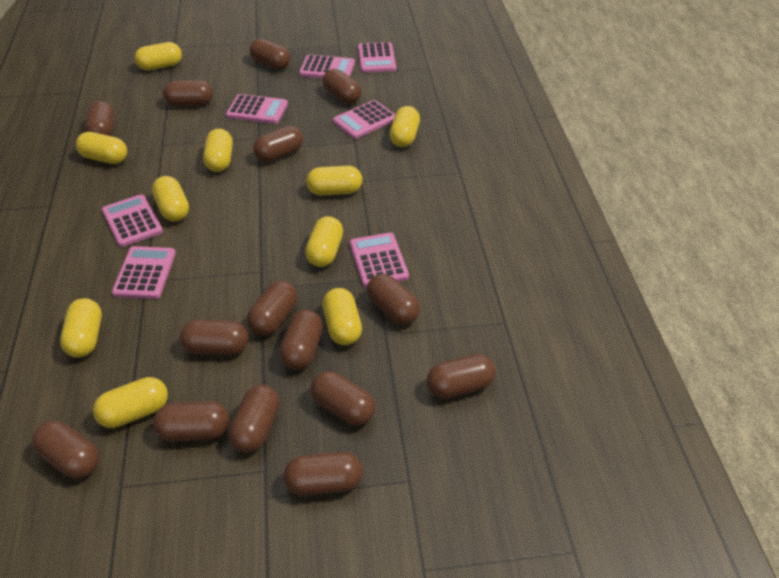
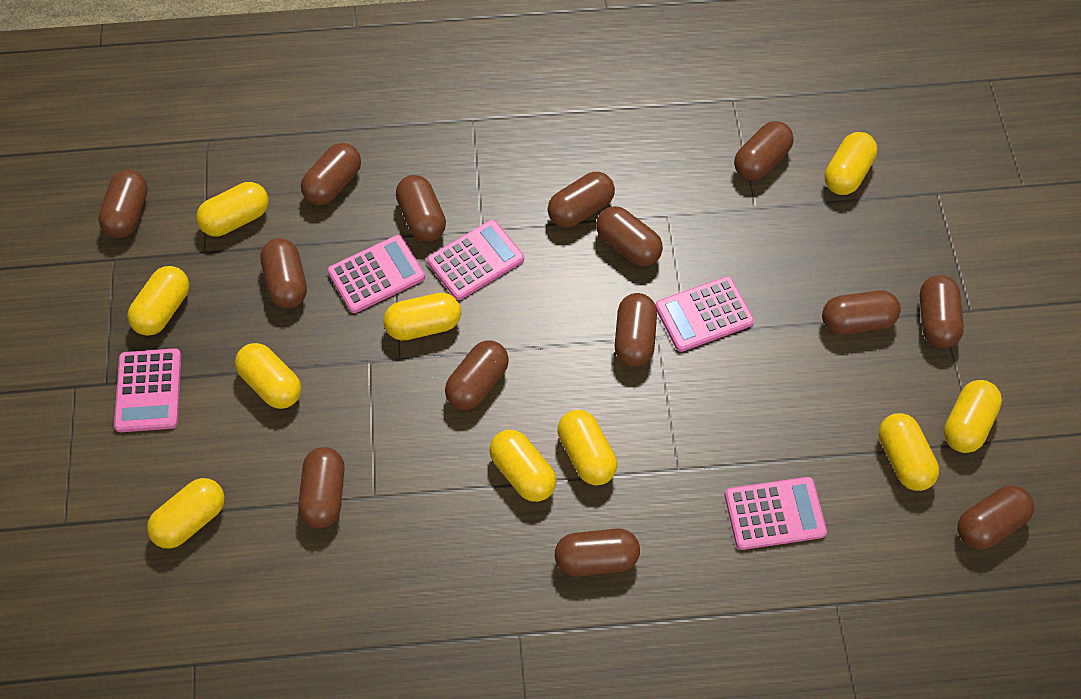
brown capsule: [32,421,99,479] [85,101,115,136] [153,401,229,442] [163,80,213,106] [180,320,249,355] [228,385,280,453] [247,281,298,335] [250,39,290,69] [253,126,303,162] [279,310,323,370] [284,452,363,496] [310,371,376,426] [322,69,361,104] [367,274,420,325] [427,354,495,399] = 15 -> [98,169,148,238] [260,238,307,309] [298,447,345,529] [301,143,361,205] [396,175,446,242] [445,341,509,410] [548,172,615,228] [555,528,640,577] [596,206,663,267] [615,293,657,367] [734,121,794,181] [822,290,901,335] [920,275,964,348] [957,485,1034,550] = 14
pink calculator: [102,195,163,247] [112,246,176,299] [226,94,288,124] [299,55,355,78] [333,100,395,139] [350,232,409,288] [358,42,396,73] = 7 -> [114,348,181,432] [328,235,425,313] [427,220,524,300] [656,276,754,352] [725,477,827,550] = 5

